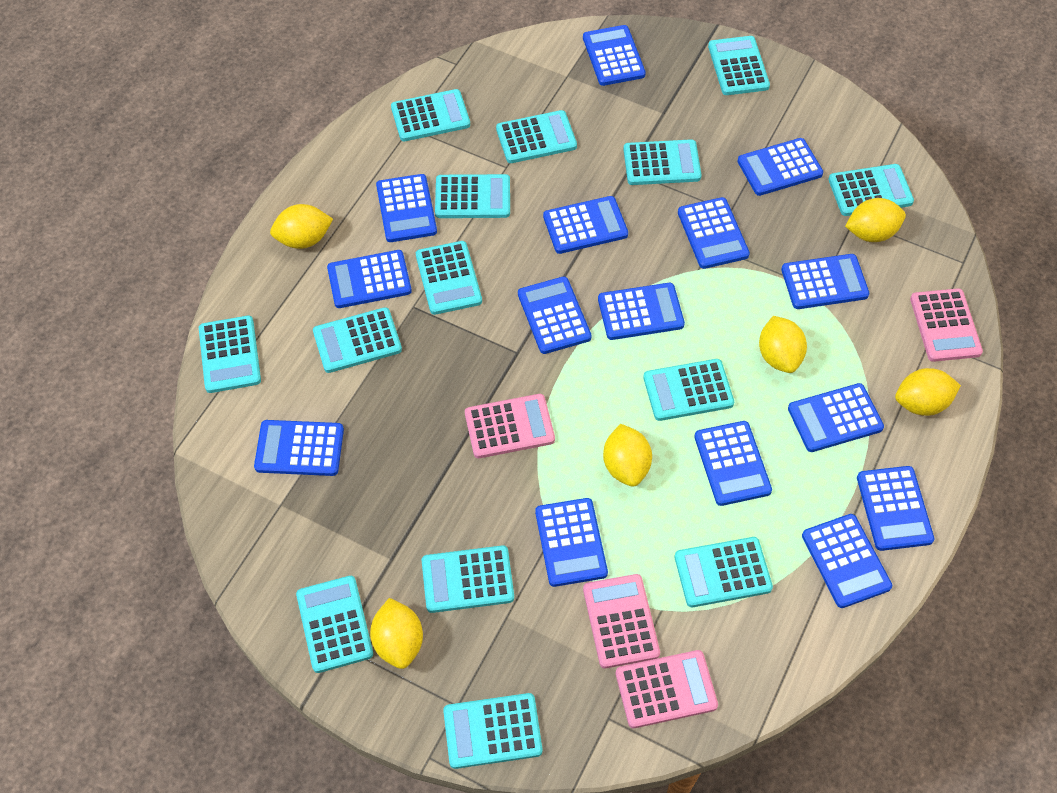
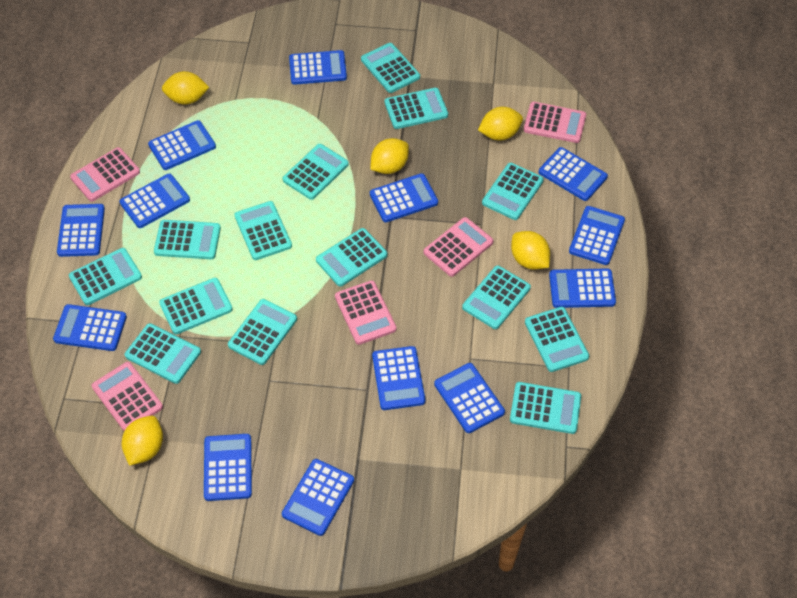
blue calculator: [254,420,344,476] [327,250,412,308] [376,174,437,242] [518,277,592,354] [535,498,608,587] [543,196,628,254] [583,25,646,86] [598,283,685,340] [678,197,750,269] [694,421,772,506] [737,138,823,196] [781,254,870,309] [788,383,884,452] [802,514,892,608] [857,466,934,551] = 15 -> [53,304,127,351] [57,204,105,257] [119,174,190,228] [148,120,216,170] [204,434,252,501] [282,459,354,536] [289,50,347,85] [370,173,438,222] [372,346,425,410] [434,363,505,433] [539,147,608,201] [549,268,616,308] [569,206,625,265] = 13
pink calculator: [465,394,555,458] [583,574,660,668] [616,650,718,728] [910,288,983,362] = 4 -> [70,147,140,202] [92,362,163,431] [335,280,396,345] [424,217,494,277] [524,102,586,143] = 5
yellow lemon: [270,204,333,249] [370,598,423,669] [603,424,652,487] [759,316,807,373] [845,198,906,242] [895,368,961,416] = 6 -> [122,416,163,466] [162,71,209,105] [370,138,409,174] [478,107,523,141] [511,231,550,270] = 5

